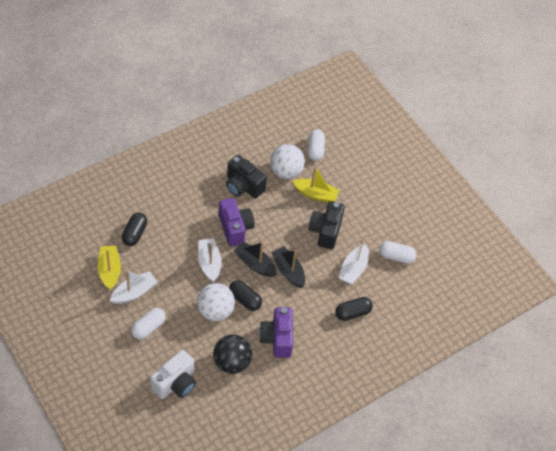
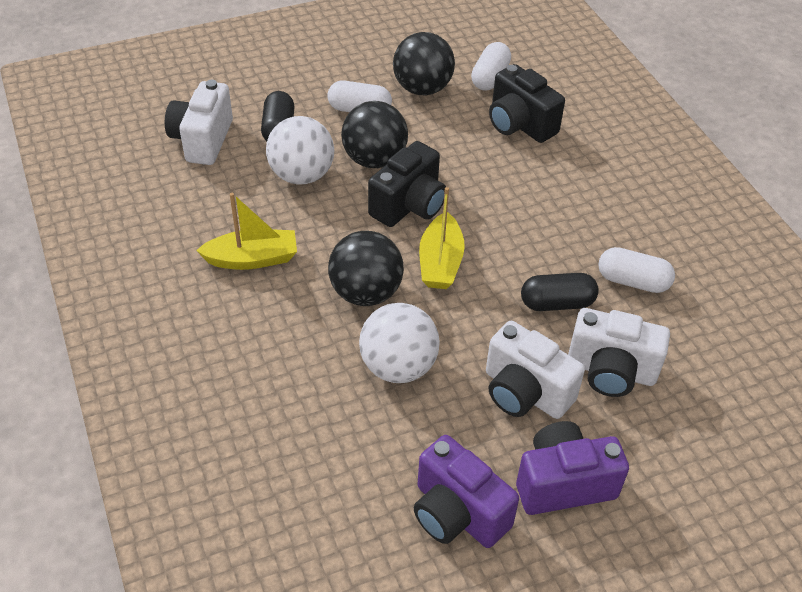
black ball: [213,335,252,374] = 1 -> [328,231,404,306] [341,101,408,168] [393,32,455,95] = 3
black boat: [234,242,277,277] [271,246,305,288] = 2 -> none = 0
black capsule: [122,213,147,246] [229,280,262,311] [335,297,373,321] = 3 -> [261,91,294,141] [521,273,599,311] = 2
white boat: [110,270,158,304] [198,238,222,282] [338,240,369,285] = 3 -> none = 0
white camera: [150,350,196,399] = 1 -> [165,80,233,165] [486,321,585,419] [568,308,670,397] = 3

